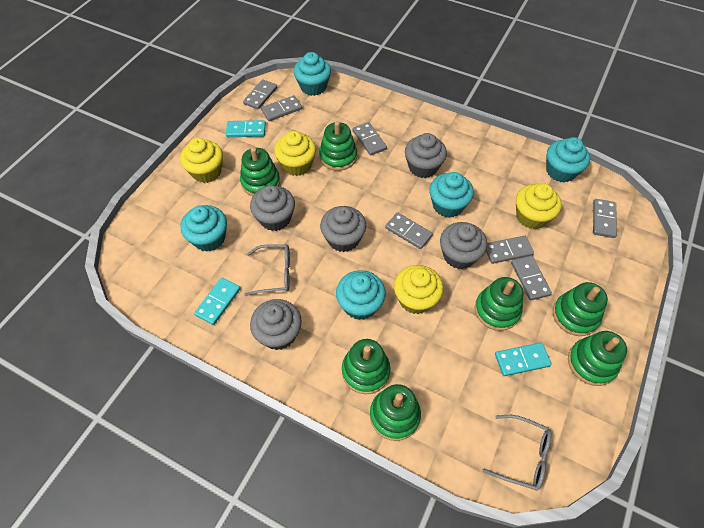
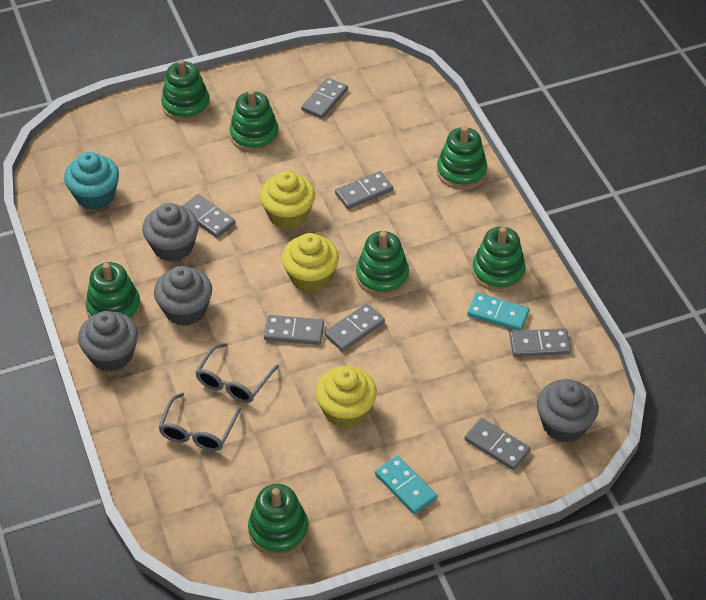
grey cupcake: [250,185,295,231] [250,299,302,350] [320,206,366,252] [405,133,447,178] [440,222,487,269] = 5 -> [78,311,138,372] [142,203,199,262] [154,266,212,326] [537,379,599,442] = 4
turquoise cupcake: [180,205,227,252] [294,52,331,96] [336,270,386,320] [429,172,474,218] [546,137,590,183] = 5 -> [64,152,119,210] = 1
turquoise domino: [194,277,241,325] [226,120,266,137] [495,342,552,376] = 3 -> [375,456,437,514] [467,293,530,331] = 2
yellow cupcake: [180,138,223,183] [274,131,316,176] [394,265,444,314] [516,183,562,229] = 4 -> [260,171,315,229] [282,233,339,293] [315,366,377,428] = 3

